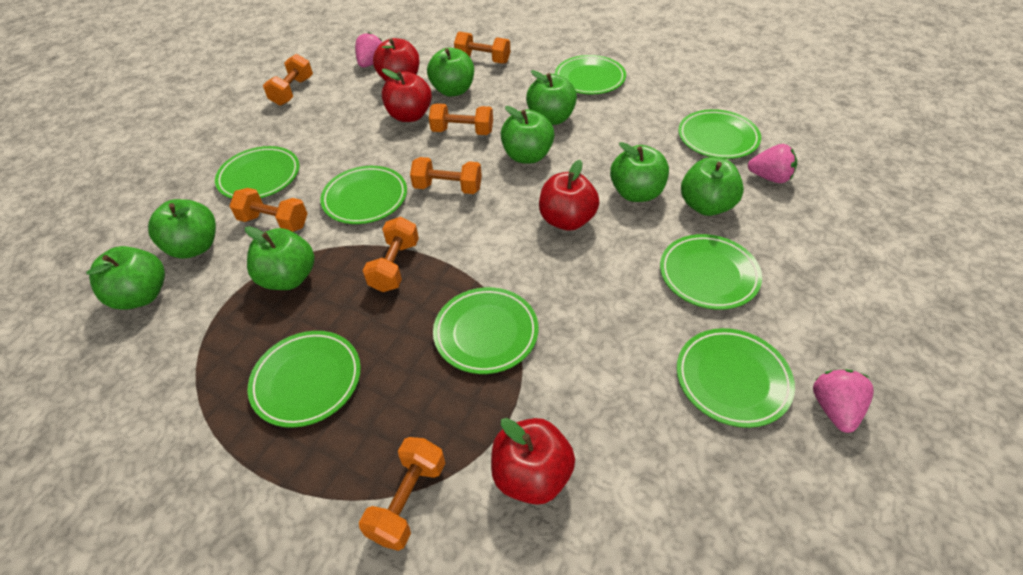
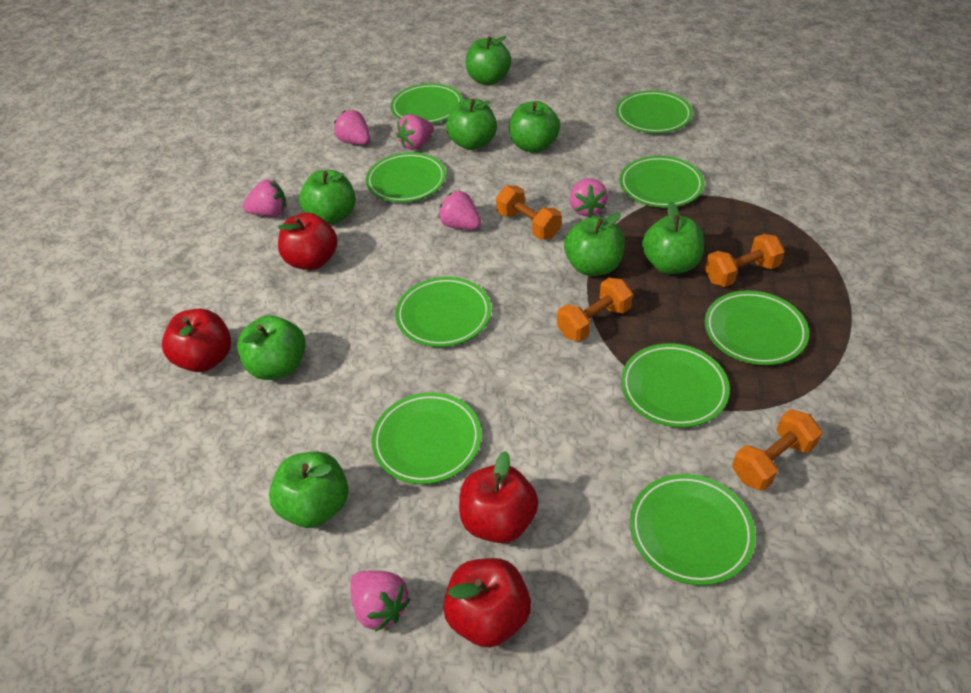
green plate: [215,146,300,199] [248,331,361,428] [320,166,407,224] [433,287,538,374] [555,55,626,95] [660,234,762,310] [677,328,795,428] [678,109,761,159] = 8 -> [366,152,446,202] [371,392,481,484] [390,83,463,123] [395,277,491,347] [616,90,693,133] [620,156,704,208] [621,343,730,427] [630,474,756,585] [705,290,809,365] = 9
orange dumbbell: [229,188,308,232] [263,54,313,106] [359,437,445,551] [363,217,419,292] [410,157,482,194] [429,103,493,135] [454,32,510,64] = 7 -> [496,185,562,239] [557,278,633,342] [705,234,785,287] [732,409,822,491] = 4
pink strawberry: [355,32,382,68] [748,144,797,183] [813,369,874,433] = 3 -> [243,180,287,217] [334,110,370,145] [350,570,410,632] [396,114,434,150] [438,191,481,230] [569,179,608,217] = 6

